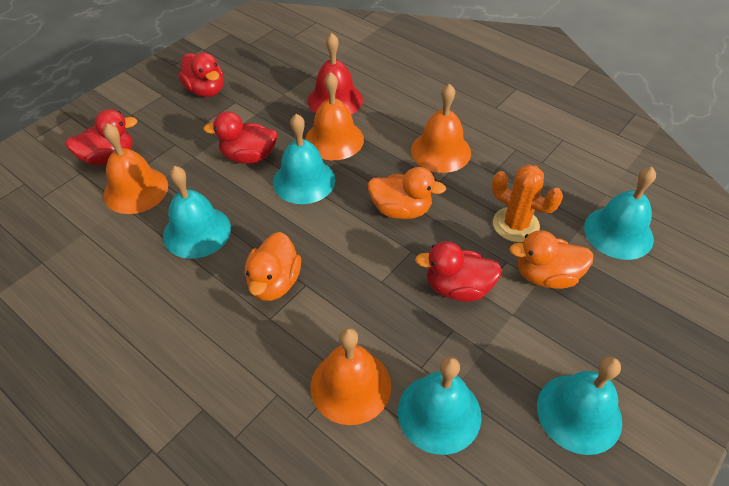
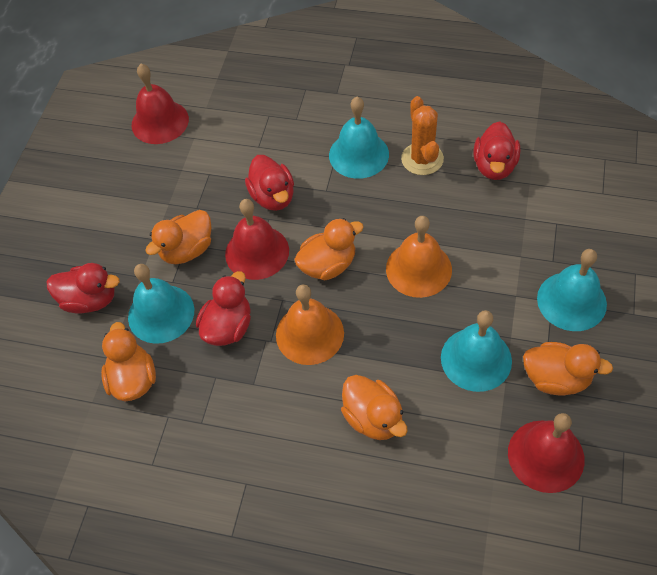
orange bell: [103,123,168,214] [305,72,364,160] [311,328,391,425] [411,84,471,173] = 4 -> [276,284,344,365] [386,216,452,298] = 2
orange duck: [245,232,301,301] [368,167,446,219] [509,230,594,289] = 3 -> [101,322,156,401] [145,210,211,264] [294,218,364,280] [341,375,408,440] [523,342,613,396] = 5
red bell: [307,33,363,115] = 1 -> [132,64,189,144] [225,199,289,280] [508,413,585,493] = 3
turquoise bell: [163,166,231,259] [273,114,336,204] [398,357,481,455] [537,357,622,455] [584,167,656,260] = 5 -> [128,264,194,344] [329,97,389,179] [441,310,512,392] [537,249,607,331] = 4

